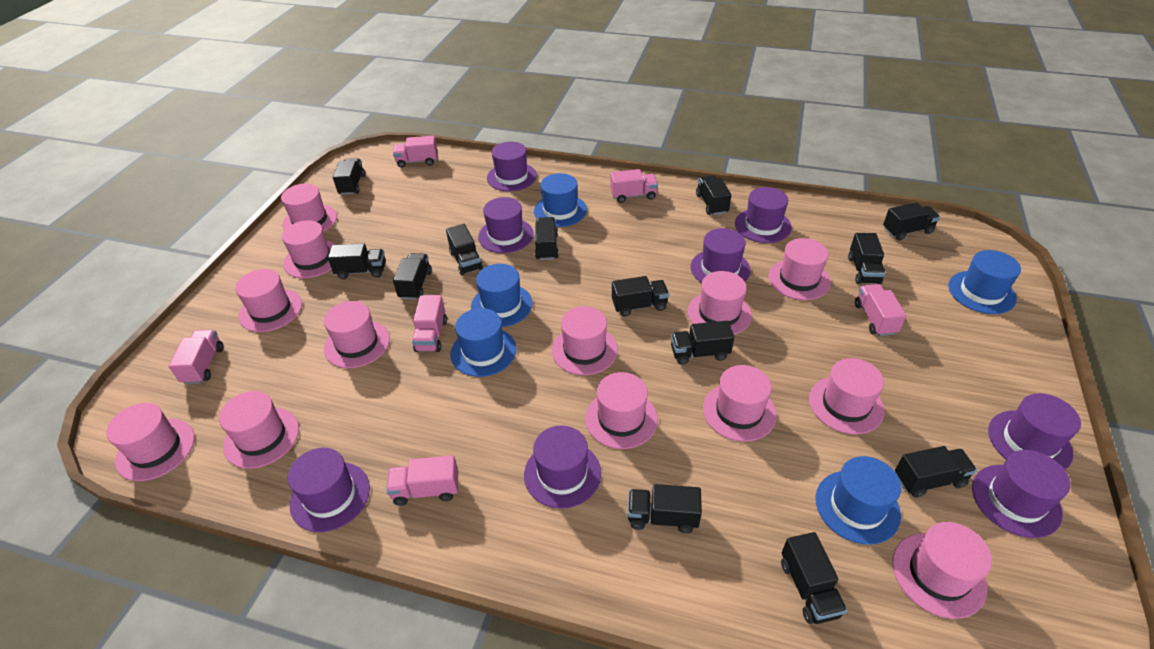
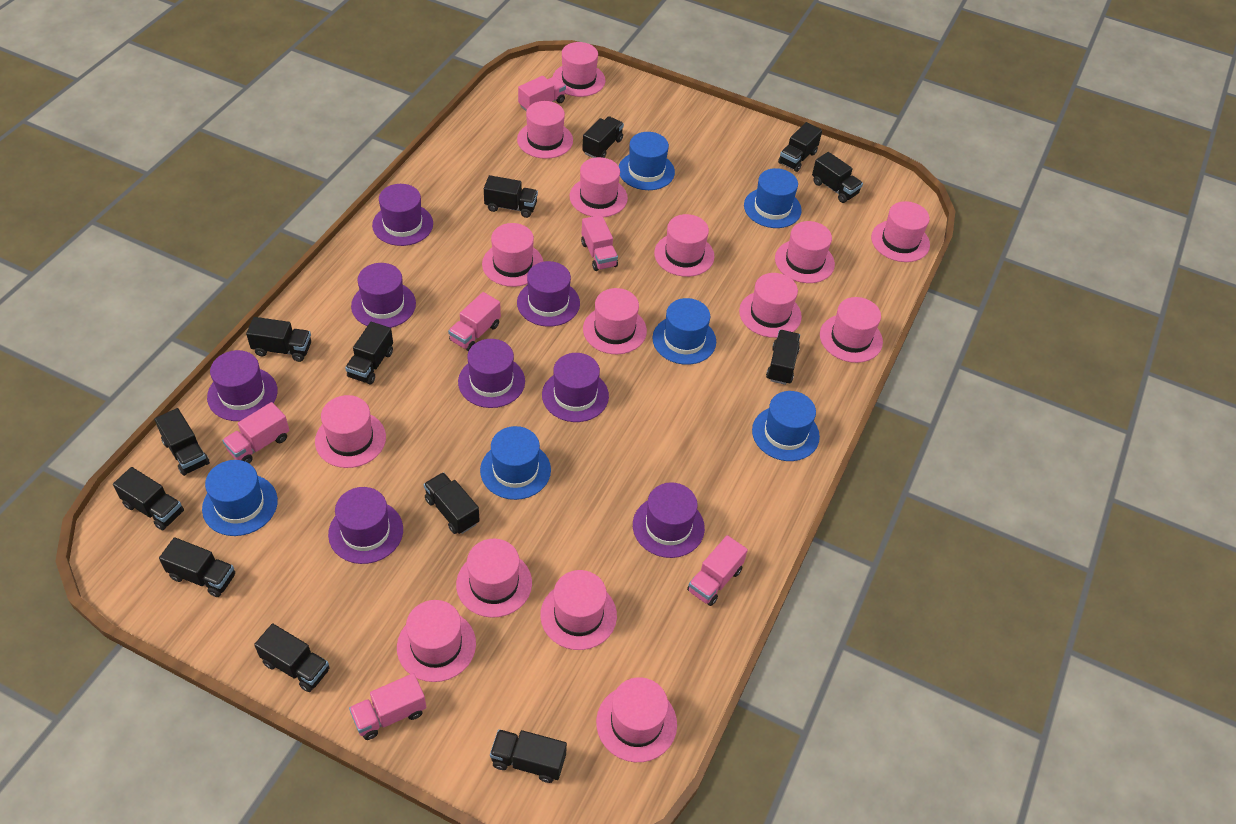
blue hat: [450,308,516,377] [471,264,533,327] [534,173,587,227] [816,456,901,544] [948,250,1021,314] = 5 -> [202,460,278,536] [480,426,551,500] [619,132,675,190] [652,298,716,365] [744,168,802,228] [752,391,820,461] = 6
pink hat: [106,403,194,481] [219,391,299,469] [235,269,302,332] [281,184,337,232] [282,220,336,278] [324,301,390,368] [552,306,618,375] [585,372,658,449] [688,271,752,335] [703,365,777,442] [768,238,831,300] [809,358,884,434] [892,522,992,619] = 13 -> [315,395,386,468] [397,600,476,682] [456,539,532,618] [482,223,543,287] [517,101,573,159] [540,570,617,650] [553,42,606,97] [569,157,628,217] [583,288,647,354] [596,677,677,762] [654,214,714,277] [739,273,802,338] [775,221,835,283] [820,297,883,363] [871,201,930,262] = 15

